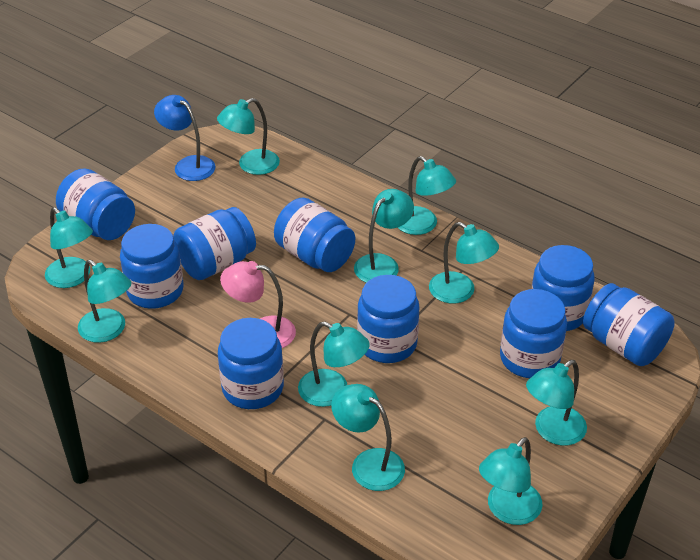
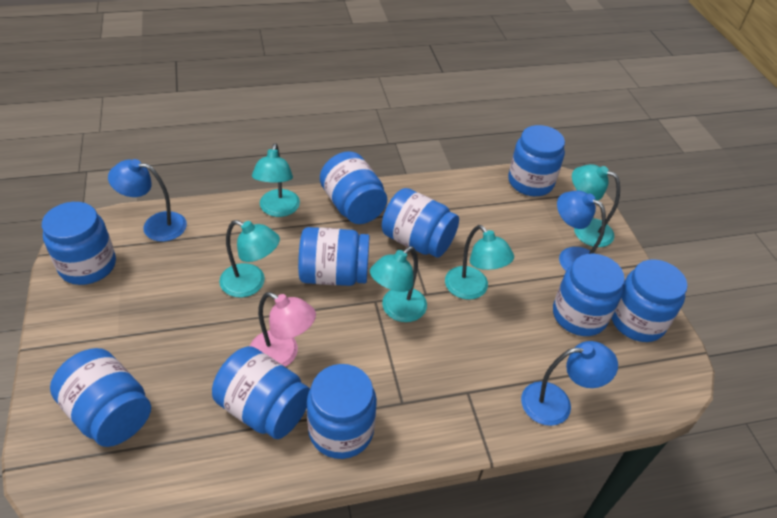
blue jar: [56,168,135,240] [120,224,184,309] [173,207,256,280] [218,318,284,409] [274,197,355,272] [357,275,419,363] [500,289,567,378] [531,245,594,331] [583,283,675,366] = 9 -> [42,202,116,285] [50,348,151,447] [212,346,310,439] [298,227,370,286] [307,364,377,459] [320,151,387,224] [382,188,459,258] [508,125,565,196] [553,253,625,336] [612,259,687,342] = 10
blue lamp: [154,95,216,181] = 1 -> [108,159,187,242] [521,341,618,426] [557,191,606,271] = 3
turquoise lamp: [45,207,93,288] [78,260,132,343] [217,98,280,175] [298,321,370,407] [331,384,405,491] [354,189,414,283] [398,156,456,235] [429,222,499,304] [479,437,543,525] [526,360,587,446] = 10 -> [219,220,280,297] [252,143,300,217] [370,246,427,322] [445,225,514,300] [572,164,620,247] = 5

